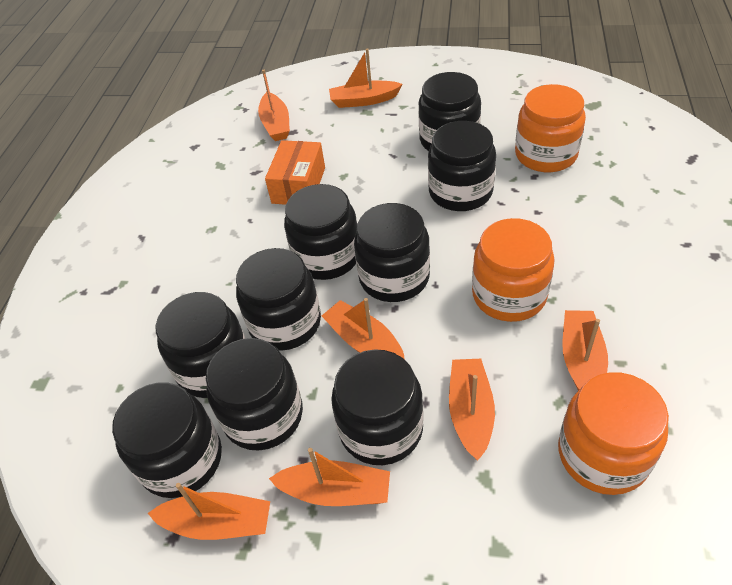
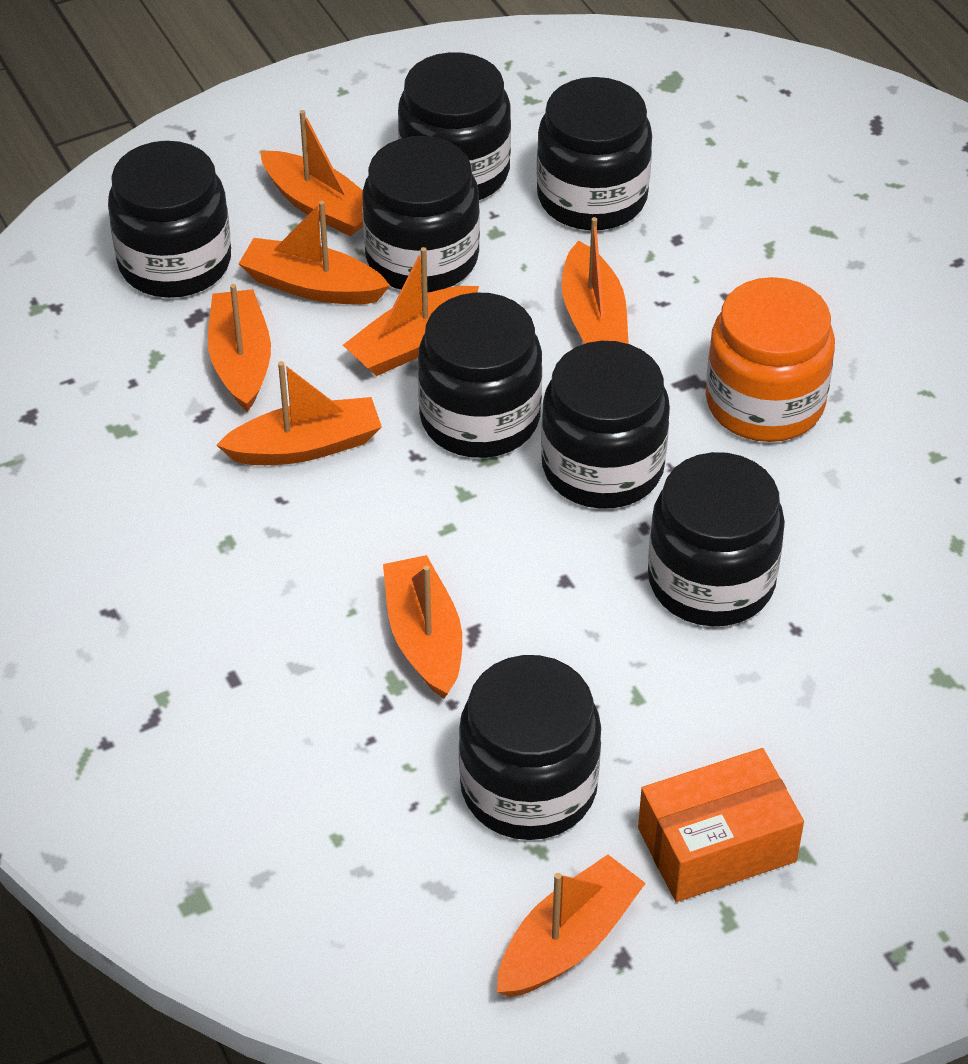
black jar: [112,383,222,498] [156,292,246,398] [206,338,303,451] [236,248,321,351] [284,184,357,280] [331,349,424,465] [354,203,430,302] [418,72,481,151] [428,121,496,211] = 9 -> [108,141,231,298] [362,136,480,292] [398,52,511,200] [418,292,542,458] [459,655,601,840] [536,77,652,230] [541,341,670,509] [648,452,785,626] = 8
orange boat: [148,483,270,540] [258,70,290,141] [269,448,390,506] [322,298,405,360] [329,48,403,108] [449,359,495,461] [562,310,608,391] = 7 -> [208,284,271,412] [216,361,382,465] [238,201,390,304] [260,110,363,236] [343,247,479,376] [383,555,462,699] [497,854,646,997] [562,217,629,344] = 8
orange jar: [472,218,555,322] [515,84,586,172] [558,372,669,495] = 3 -> [706,277,835,442] = 1

